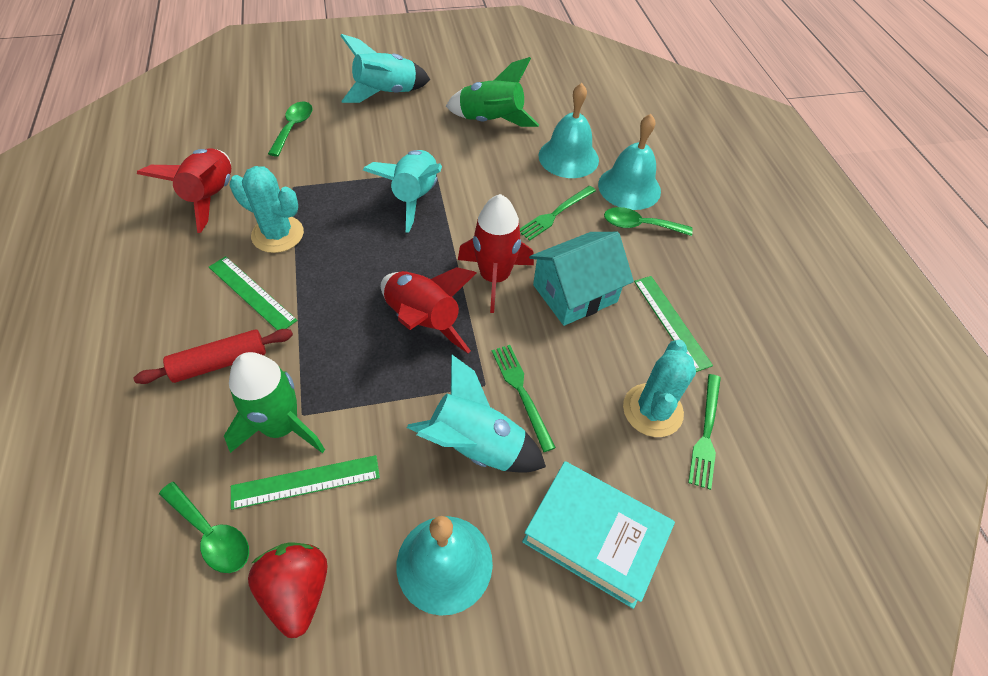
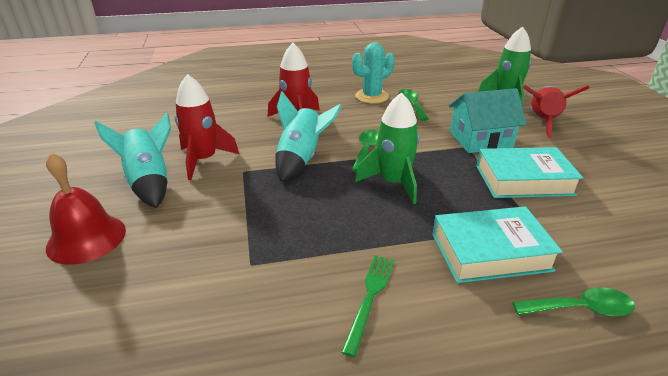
green fork: [492,345,556,452] [520,186,596,241] [688,374,721,490] = 3 -> [341,255,394,357] = 1
green ruler: [209,256,297,330] [231,455,380,510] [634,276,713,372] = 3 -> none = 0
red bell: none = 0 -> [46,153,126,265] = 1
red rolling pin: [134,329,293,384] = 1 -> none = 0
red strawberry: [248,542,327,638] = 1 -> none = 0
turquoise bell: [396,516,493,616] [538,83,599,178] [598,114,661,210] = 3 -> none = 0
turquoise book: [522,461,675,609] = 1 -> [432,206,563,283] [476,147,583,198] = 2
turquoise cactus: [230,166,304,253] [623,340,696,437] = 2 -> [352,42,395,103] = 1
turquoise rocket: [341,34,430,103] [363,150,442,232] [407,355,546,473] = 3 -> [94,113,171,208] [276,91,342,182] = 2

